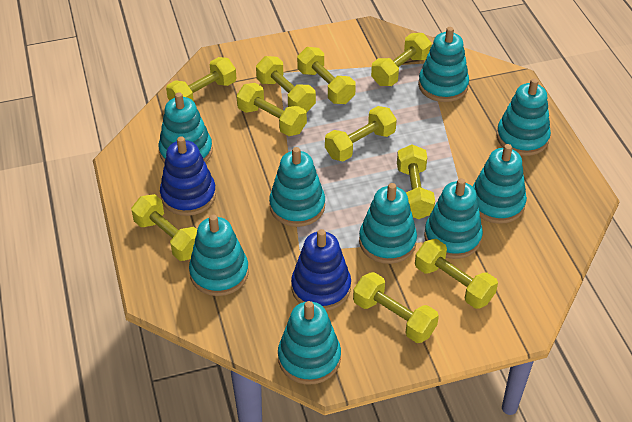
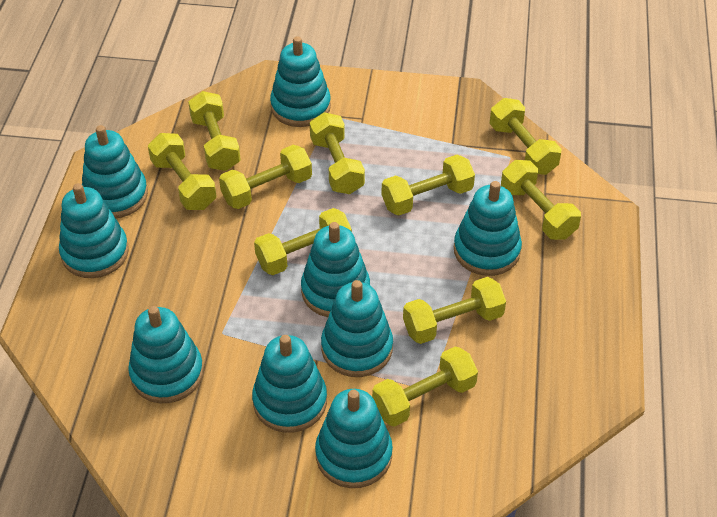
blue stacking toy: [160,136,216,216] [291,229,351,311] = 2 -> none = 0

